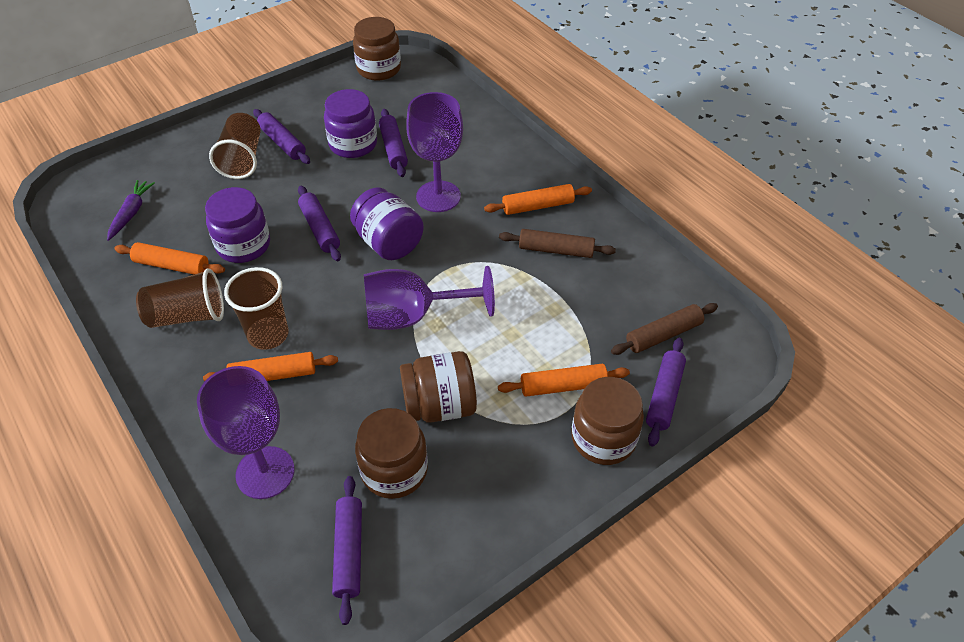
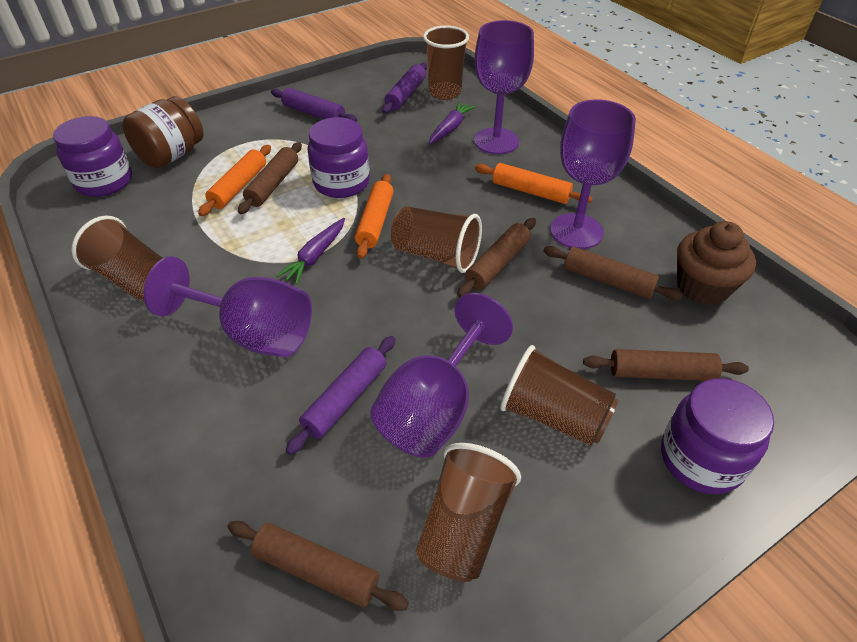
brown cup: [136,268,224,328] [209,113,261,179] [224,267,288,350] = 3 -> [71,216,163,300] [391,206,482,273] [416,443,521,582] [423,26,469,100] [500,345,618,446] = 5
brown cupcake: none = 0 -> [677,221,756,305] = 1
brown jar: [353,17,401,81] [355,408,428,499] [400,351,477,423] [571,377,644,465] = 4 -> [123,96,204,168] = 1
brown rolling pin: [499,229,616,258] [611,303,718,355] = 2 -> [227,521,409,611] [238,142,302,214] [457,218,536,297] [543,246,682,300] [583,349,749,381] = 5
orange rolling pin: [114,242,225,275] [203,352,338,381] [484,184,592,215] [498,364,630,397] = 4 -> [198,145,271,216] [355,174,394,259] [475,163,593,204] = 3
purple carrot: [107,180,155,241] = 1 -> [276,218,345,284] [429,101,476,145] = 2
purple goblet: [197,366,295,499] [364,266,495,330] [406,92,463,212] = 3 -> [144,257,312,357] [371,293,513,457] [474,20,534,154] [550,99,636,249] = 4
purple rolling pin: [253,109,310,164] [298,186,341,261] [332,476,362,625] [379,109,408,177] [646,338,686,446] = 5 -> [271,88,357,122] [285,336,396,455] [382,62,427,114] = 3

